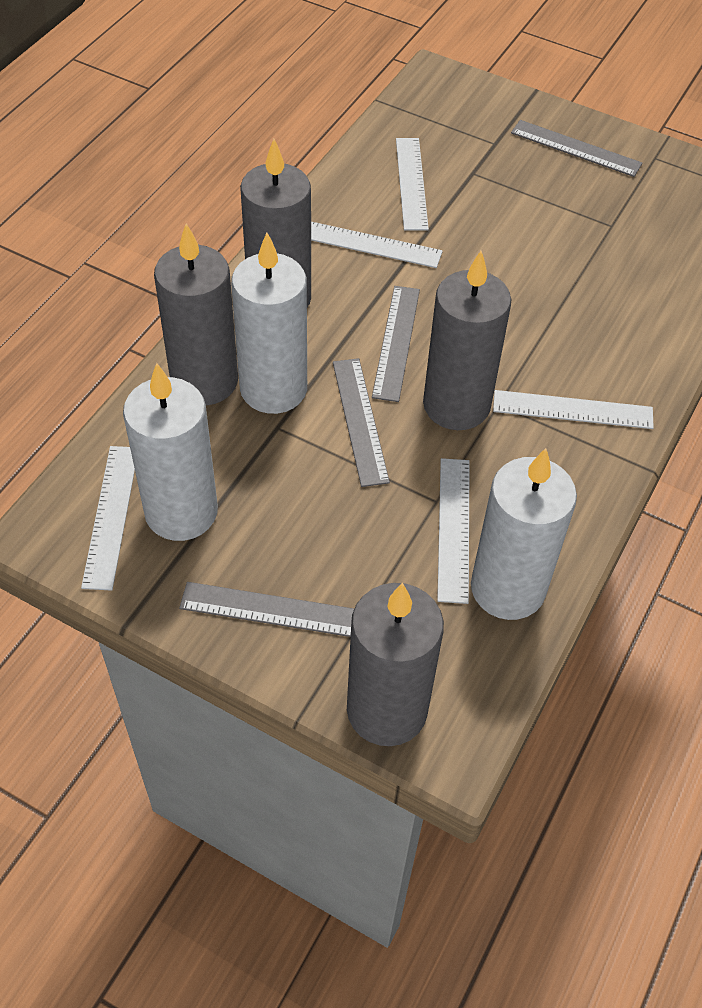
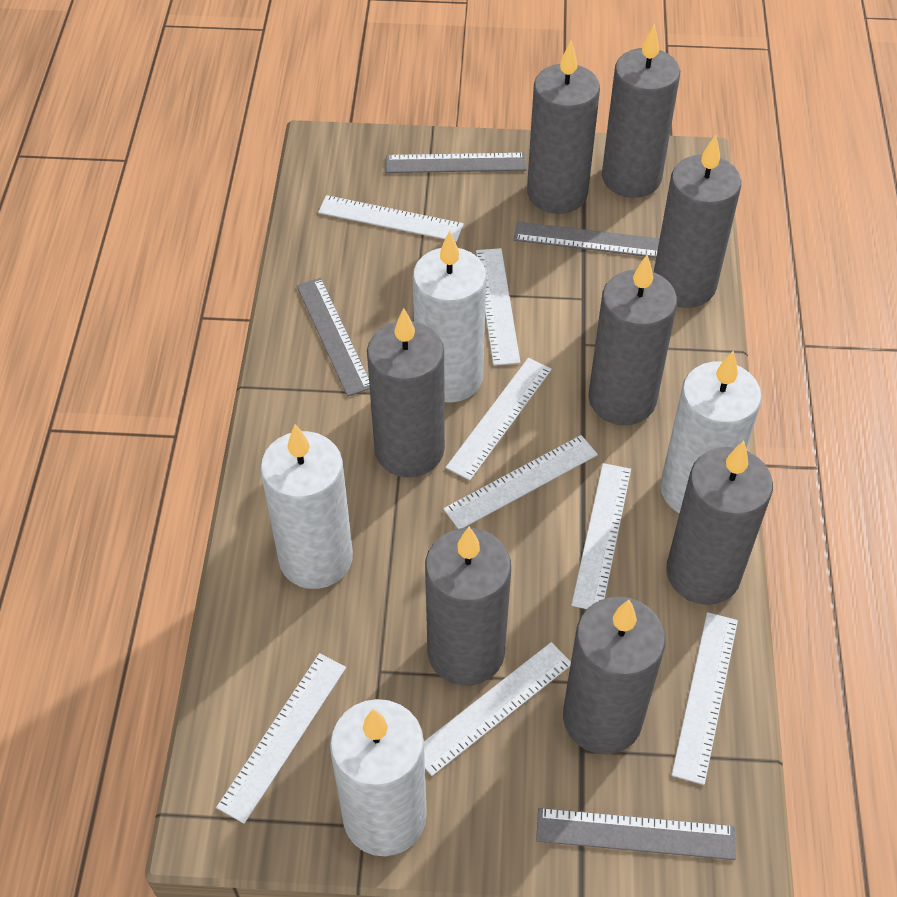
grey candle: [154,223,238,405] [240,139,311,307] [347,583,444,746] [423,251,511,430] = 4 -> [367,308,445,477] [425,527,511,686] [527,41,600,214] [563,597,666,754] [588,255,677,425] [602,24,680,198] [654,135,741,308] [666,441,773,605] = 8
white candle: [123,363,218,541] [231,233,307,414] [471,448,577,620] = 3 -> [260,424,353,589] [330,699,427,856] [413,231,486,402] [660,351,762,514] = 4
white ruler: [81,446,135,591] [311,222,443,268] [396,138,429,231] [437,458,470,604] [493,390,654,429] = 5 -> [216,653,346,824] [318,195,464,242] [424,642,571,776] [443,435,598,529] [446,358,552,481] [476,248,521,366] [571,463,631,609] [671,612,738,785] = 8

